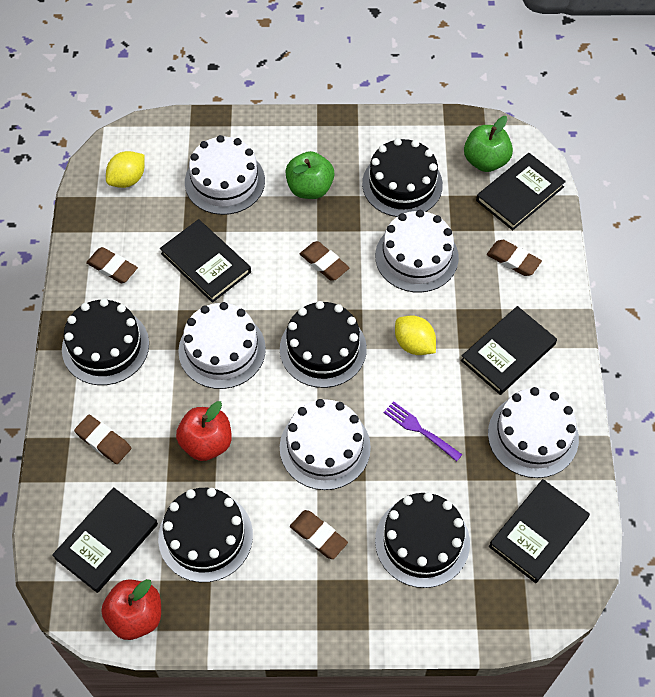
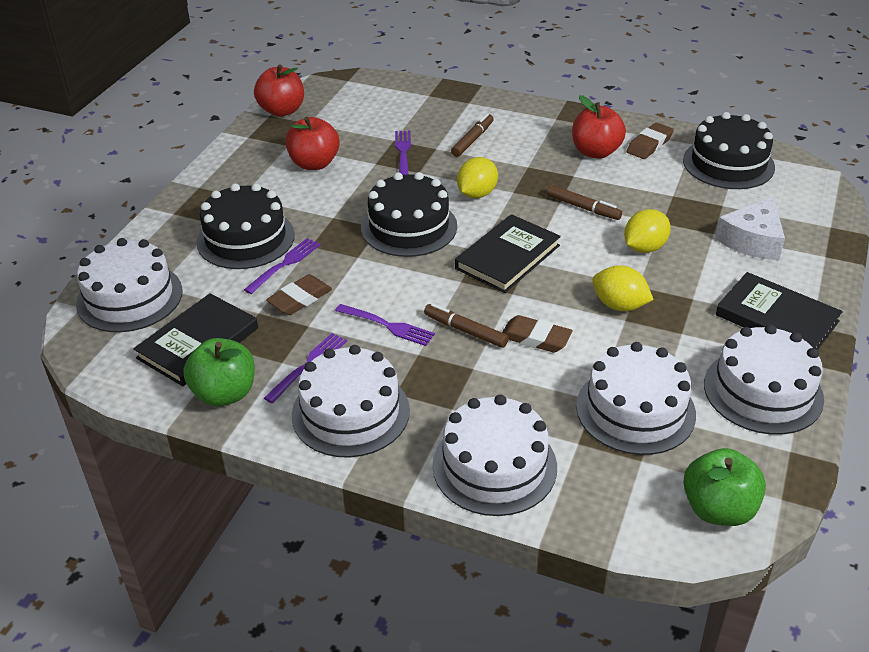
black book: [52,487,158,593] [160,219,251,303] [461,306,557,395] [476,153,566,230] [489,479,590,583] = 5 -> [133,293,258,386] [455,214,561,293] [716,272,843,350] = 3
black cake: [62,299,149,385] [158,488,253,582] [280,301,367,388] [362,138,443,217] [375,492,470,588] = 5 -> [196,183,295,269] [361,172,457,257] [683,112,775,189] = 3
brown eraser: [74,415,131,464] [86,247,138,283] [290,510,348,559] [300,241,350,281] [487,240,542,276] = 5 -> [266,274,332,315] [502,315,573,353] [627,122,674,159] = 3
brown marker: none = 0 -> [424,303,509,348] [451,113,494,157] [546,185,622,220] = 3
purple fork: [384,401,463,462] = 1 -> [244,238,320,294] [264,333,347,404] [335,304,435,346] [395,131,411,175] = 4
red apple: [101,579,161,640] [176,401,232,461] = 2 -> [254,64,304,117] [285,117,340,170] [572,95,626,159] = 3
white cheese: none = 0 -> [715,196,785,260] = 1
yellow lemon: [106,151,145,188] [395,315,436,355] = 2 -> [457,157,498,198] [592,265,654,311] [624,209,671,253] = 3

